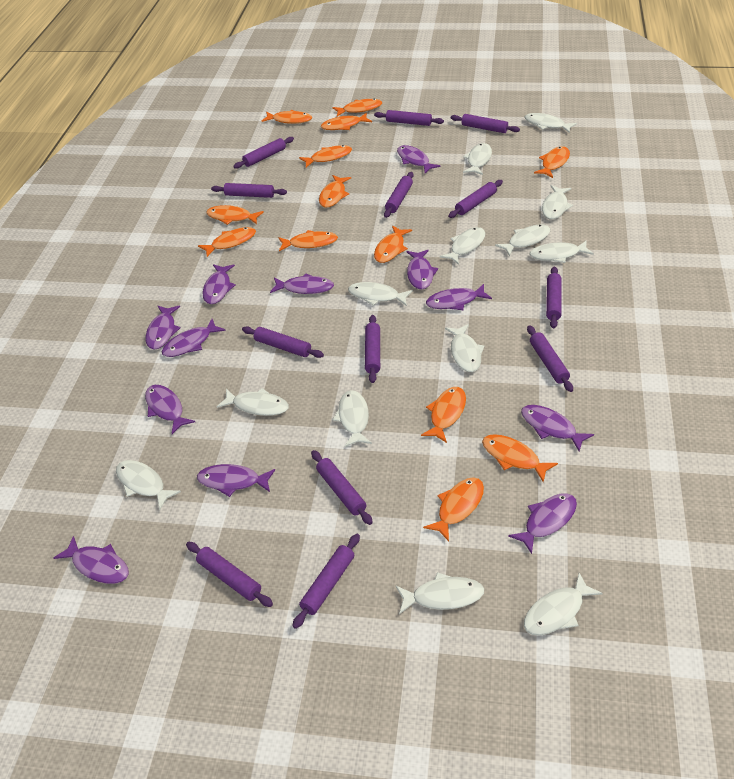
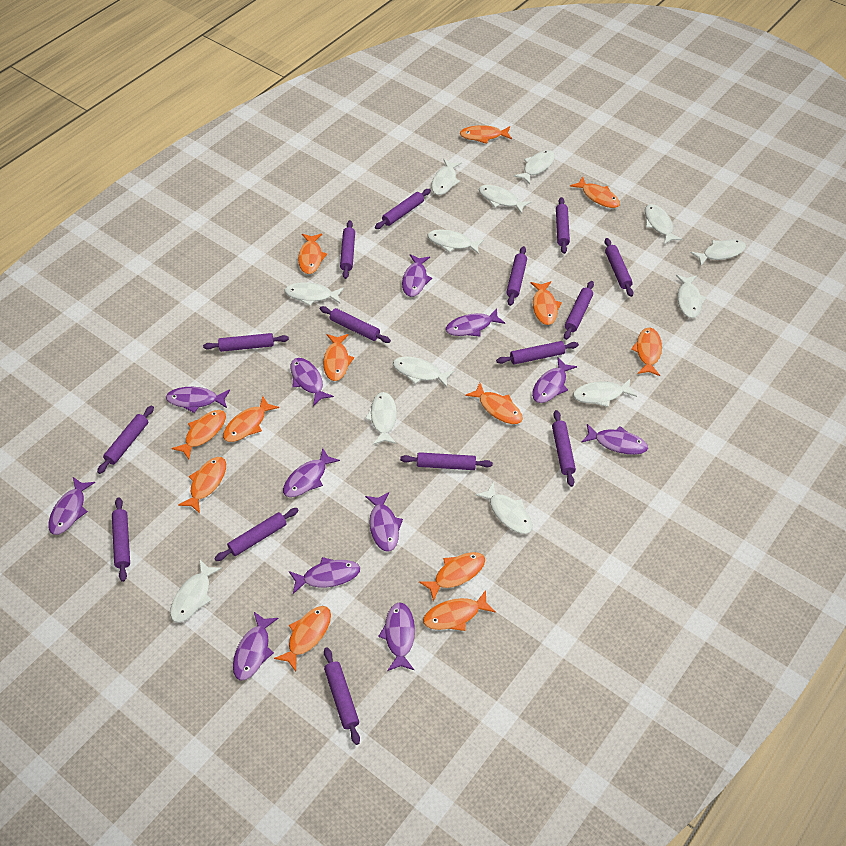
purple rolling pin: [186,542,273,607] [211,183,287,198] [234,137,294,169] [242,326,324,358] [293,534,360,629] [311,450,373,525] [365,315,380,383] [374,110,444,126] [384,172,414,218] [448,180,503,218] [451,114,520,133] [527,325,573,392] [546,267,562,328] = 13 -> [97,406,154,474] [112,497,130,582] [203,333,289,352] [214,508,299,561] [320,306,391,343] [324,647,360,745] [340,220,355,279] [375,189,431,229] [400,452,493,470] [496,341,579,365] [506,246,527,306] [552,410,576,487] [556,197,570,254] [564,281,594,340] [605,238,633,297] = 15

